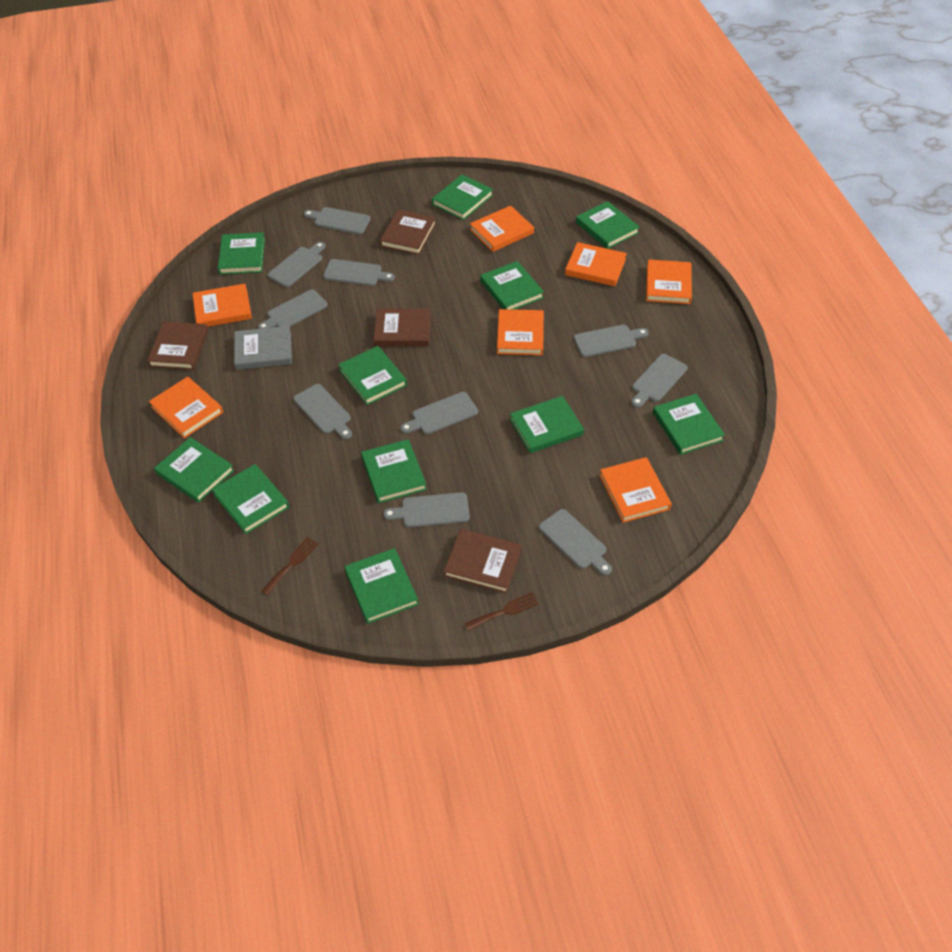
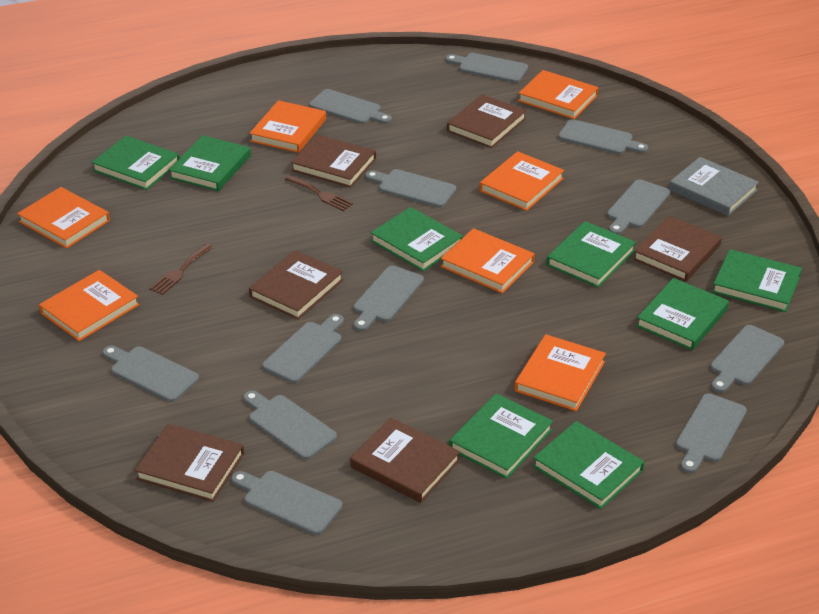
brown book: [147,322,208,370] [373,308,431,346] [380,210,436,255] [444,529,522,593] = 4 -> [135,424,244,502] [249,250,343,320] [291,135,376,188] [350,418,460,503] [447,94,526,148] [633,216,722,282] = 6
green book: [154,437,234,503] [212,464,289,534] [218,232,265,275] [338,346,407,405] [344,548,419,624] [361,439,427,503] [432,175,493,220] [480,261,544,310] [510,396,584,453] [576,201,640,249] [653,394,725,455] = 11 -> [91,136,179,190] [169,135,251,191] [371,207,463,271] [449,393,553,479] [533,421,644,509] [546,221,636,288] [636,278,729,350] [712,249,802,312] = 8
grey cutting board: [258,290,328,329] [268,242,325,287] [294,384,352,439] [304,207,371,234] [323,259,395,286] [383,492,470,528] [400,392,478,434] [539,509,612,575] [574,325,649,357] [631,354,688,408] = 10 -> [102,346,199,402] [231,471,342,535] [243,391,337,460] [262,314,344,383] [309,89,392,124] [353,265,424,331] [365,169,456,208] [445,53,528,83] [558,119,648,154] [607,179,670,235] [676,393,747,473] [710,325,784,393] = 12

